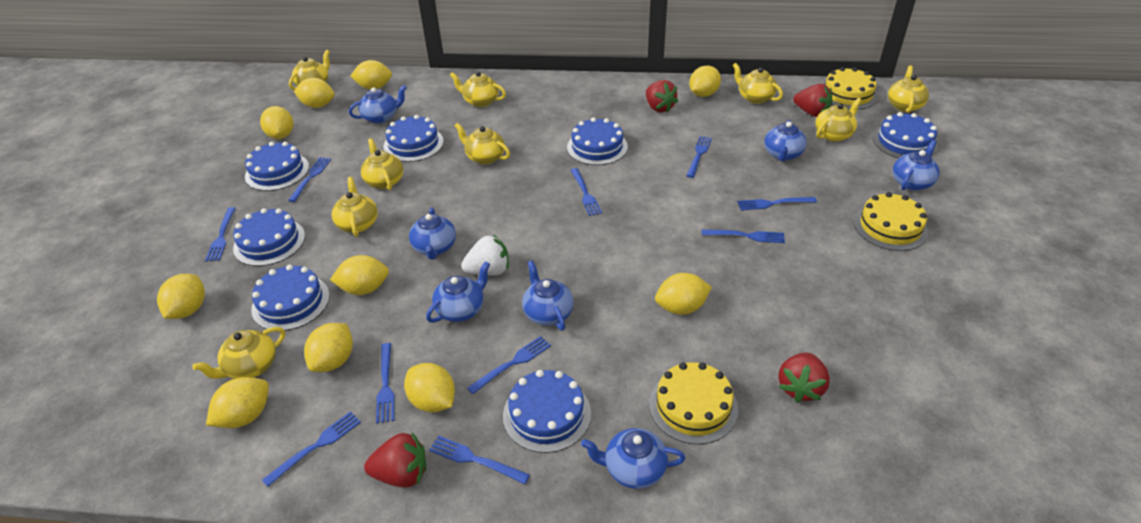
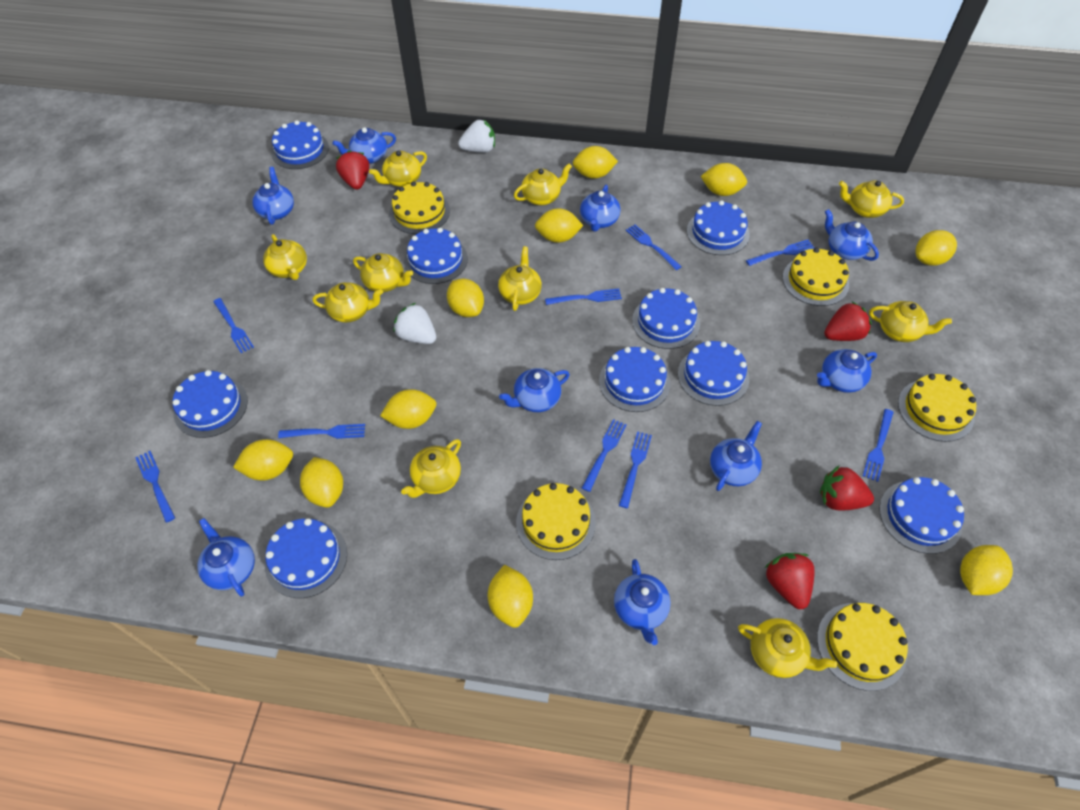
blue cake: [233,208,305,266] [245,142,309,191] [251,265,330,331] [383,115,444,162] [503,370,591,453] [567,117,628,165] [873,112,938,158] = 7 -> [173,370,248,438] [265,518,347,598] [271,120,329,169] [404,228,468,284] [599,347,670,412] [632,288,700,349] [678,341,749,406] [687,200,750,255] [879,477,964,554] = 9
blue fork: [205,207,236,262] [262,411,361,487] [288,157,331,202] [376,343,395,424] [429,436,530,484] [467,336,551,394] [571,168,602,216] [686,136,712,178] [702,229,785,243] [737,197,817,210] = 10 -> [135,451,175,523] [213,298,254,353] [278,424,365,439] [545,288,622,305] [582,419,627,492] [619,431,652,508] [626,225,682,270] [746,240,815,266] [863,409,894,482] = 9
blue teapot: [349,85,407,124] [409,207,456,260] [426,261,490,323] [522,260,574,330] [581,428,685,489] [764,120,807,162] [892,140,939,191] = 7 -> [197,518,255,596] [252,167,294,225] [332,127,396,164] [499,368,570,412] [580,185,620,232] [614,559,671,645] [710,421,762,491] [817,349,877,393] [825,209,879,261] = 9
white strawberry: [461,235,509,275] = 1 -> [394,303,436,344] [458,119,495,153] = 2
yellow cake: [649,362,738,444] [824,67,878,109] [854,192,928,251] = 3 -> [389,181,450,234] [516,483,596,560] [783,248,849,306] [817,603,908,691] [898,374,976,442] = 5
yellow teapot: [193,327,285,379] [289,50,330,90] [331,177,378,237] [360,138,403,190] [450,71,506,107] [454,123,510,165] [733,63,783,104] [815,98,862,142] [888,65,929,113] = 9 -> [263,234,307,280] [313,282,383,323] [353,253,413,292] [369,150,427,187] [401,439,461,498] [498,246,542,311] [514,163,572,205] [738,618,837,678] [839,180,904,218] [869,301,952,342] = 10

